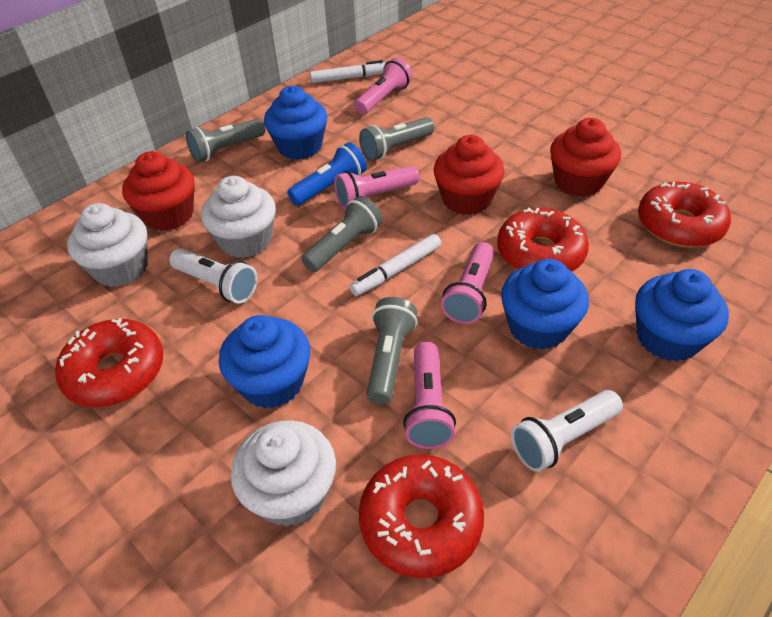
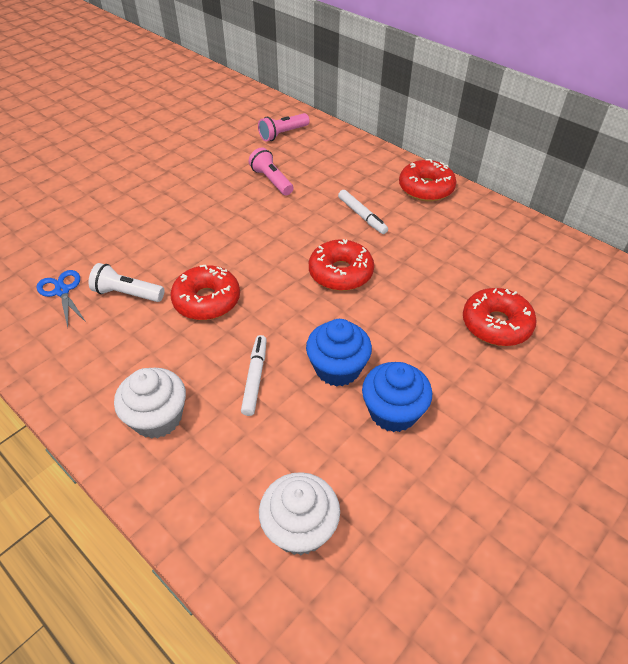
blue cupcake: [219,315,310,409] [264,86,327,160] [501,259,589,350] [635,269,729,362] = 4 -> [306,319,372,387] [362,362,432,432] = 2
blue flashlight: [287,142,367,206] = 1 -> none = 0
blue scissors: none = 0 -> [37,270,86,327] = 1
grey flashlight: [186,119,265,162] [301,196,383,272] [359,117,434,161] [366,297,417,404] = 4 -> none = 0
pink flashlight: [334,166,419,209] [354,58,412,115] [403,342,456,449] [441,242,494,324] = 4 -> [249,148,293,195] [258,113,310,142] = 2
red cupcake: [122,151,195,231] [434,135,504,215] [550,118,621,197] = 3 -> none = 0
white cupcake: [67,203,148,287] [201,176,276,258] [231,420,336,527] = 3 -> [114,368,186,439] [259,472,340,555] = 2
white flashlight: [169,248,258,304] [511,390,623,472] = 2 -> [89,263,164,302] = 1

